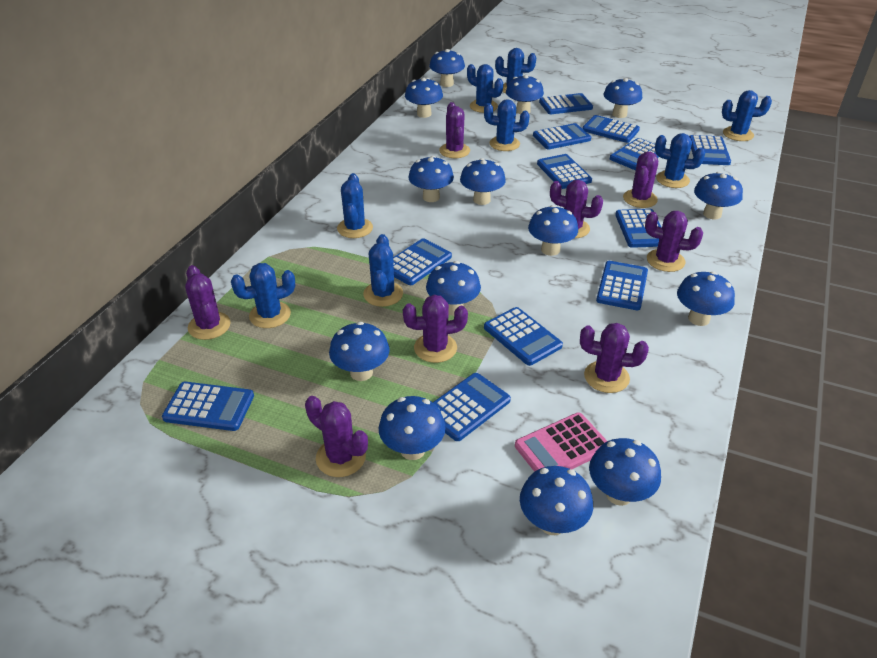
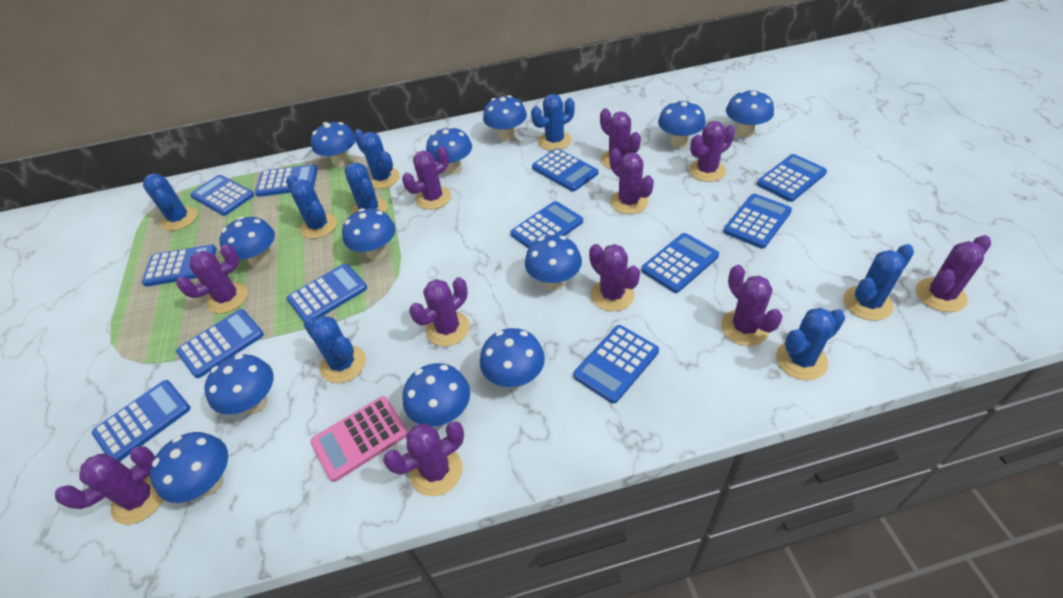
blue mushroom: [329,322,390,381] [379,396,446,460] [405,78,443,118] [409,156,454,202] [426,261,481,316] [429,49,465,87] [460,158,506,205] [506,75,544,114] [520,466,593,535] [528,205,578,256] [589,438,661,506] [603,78,642,118] [677,271,735,326] [694,172,743,219] = 14 -> [150,432,228,503] [204,354,274,415] [219,217,275,268] [311,122,356,167] [342,208,396,260] [403,363,470,427] [426,126,472,174] [480,328,545,389] [483,95,527,141] [525,235,582,290] [658,101,706,148] [726,90,774,137] = 12
purple cactus: [185,265,231,340] [305,396,368,477] [403,295,468,363] [439,102,470,158] [550,180,603,238] [580,323,649,393] [623,152,658,208] [645,211,703,272] = 8 -> [55,446,163,525] [177,244,248,314] [383,421,464,496] [402,146,451,210] [409,277,470,346] [589,244,640,311] [600,108,641,169] [609,148,654,214] [689,121,735,182] [721,265,783,346] [916,235,991,312] = 11

